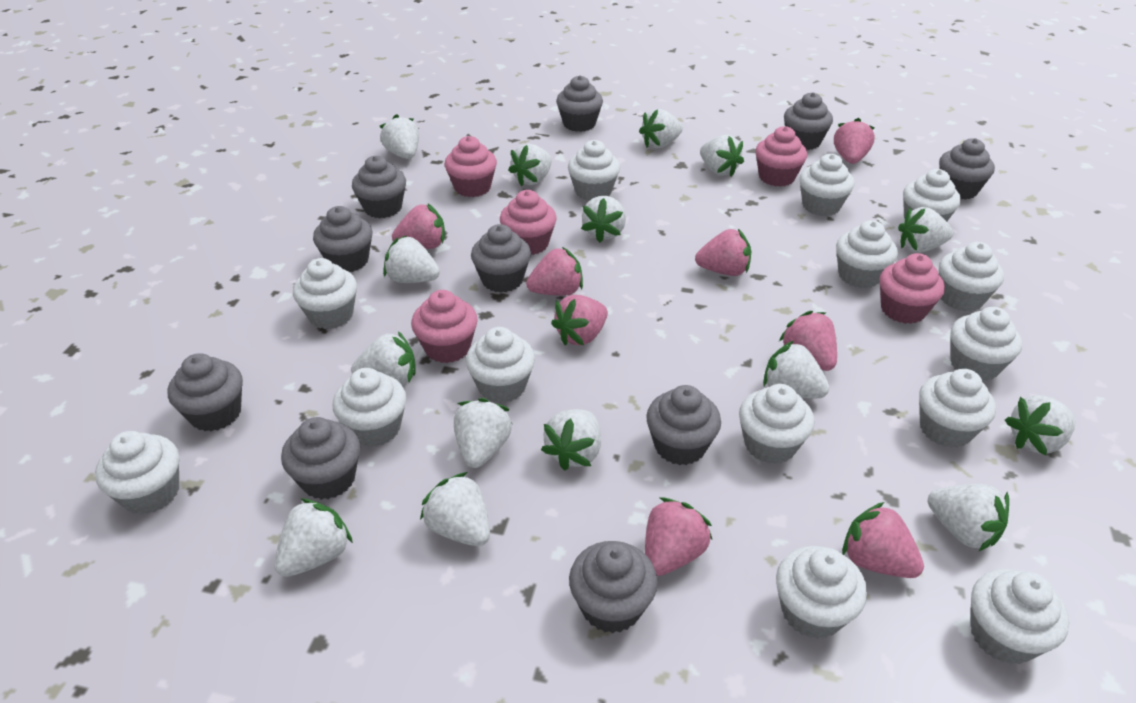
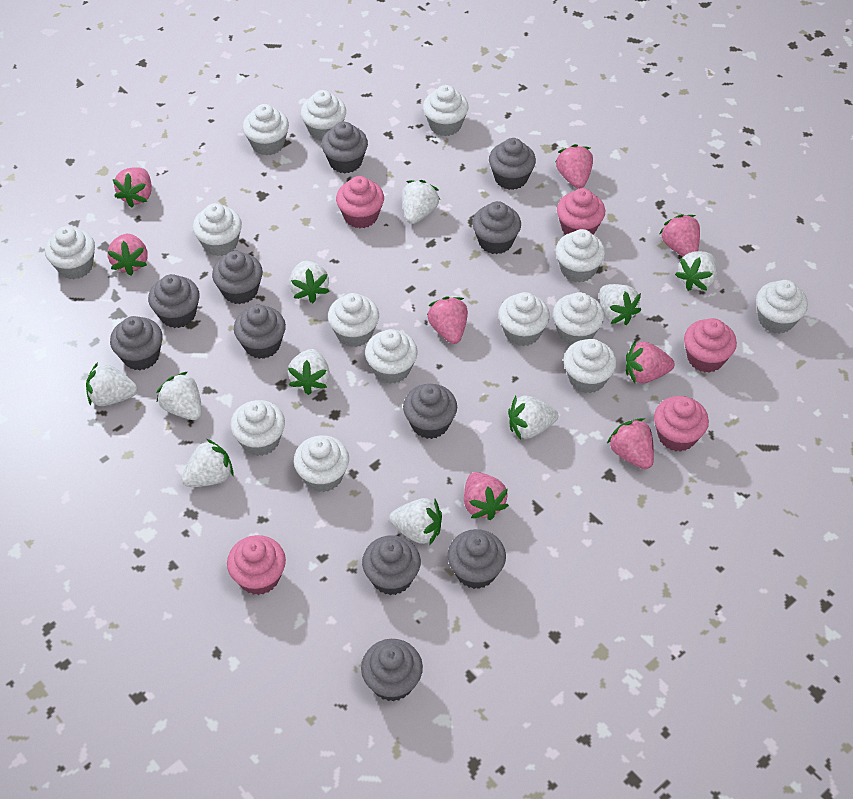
grey cupcake: [168,353,243,431] [281,417,360,500] [313,206,372,272] [352,156,406,218] [471,224,531,293] [556,75,603,132] [569,541,658,633] [646,385,721,465] [784,92,833,150] [939,138,995,200] = 10 -> [110,316,163,371] [148,274,200,328] [212,251,263,304] [234,305,286,359] [321,122,368,173] [361,639,423,702] [362,535,421,595] [403,384,457,439] [448,529,506,589] [472,201,521,254] [489,138,536,190] = 11
white strawberry: [274,498,353,577] [351,331,415,386] [380,114,419,159] [383,235,440,283] [420,472,490,546] [454,398,512,468] [508,144,552,187] [541,409,601,471] [581,196,626,243] [639,109,683,148] [700,135,744,177] [763,341,829,398] [898,207,953,253] [928,484,1009,551] [1005,395,1075,455] = 15 -> [86,362,138,406] [157,372,202,420] [182,439,234,487] [288,349,330,395] [289,261,330,303] [389,498,442,546] [402,180,440,224] [508,396,558,440] [599,284,641,325] [675,251,717,291] = 10

